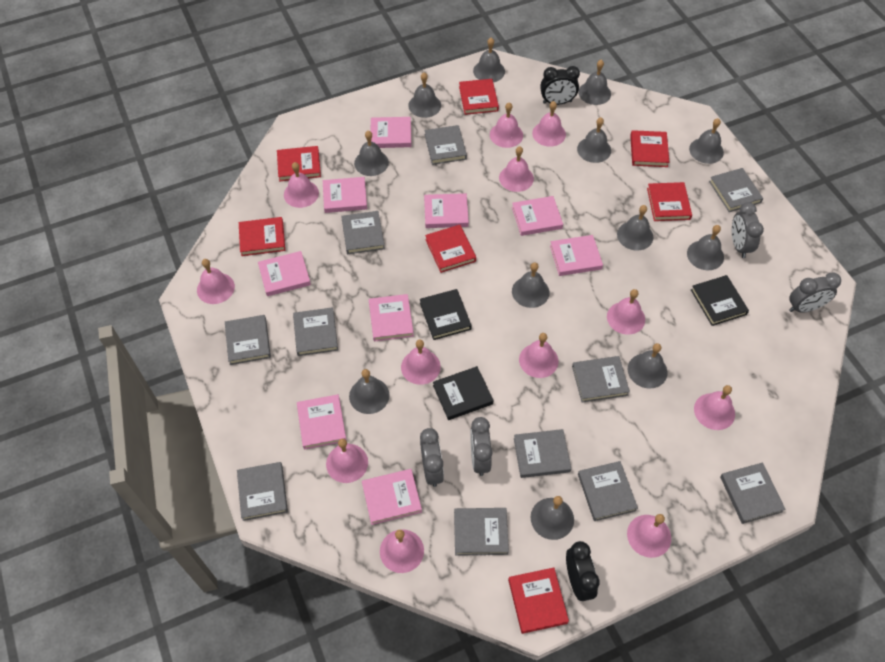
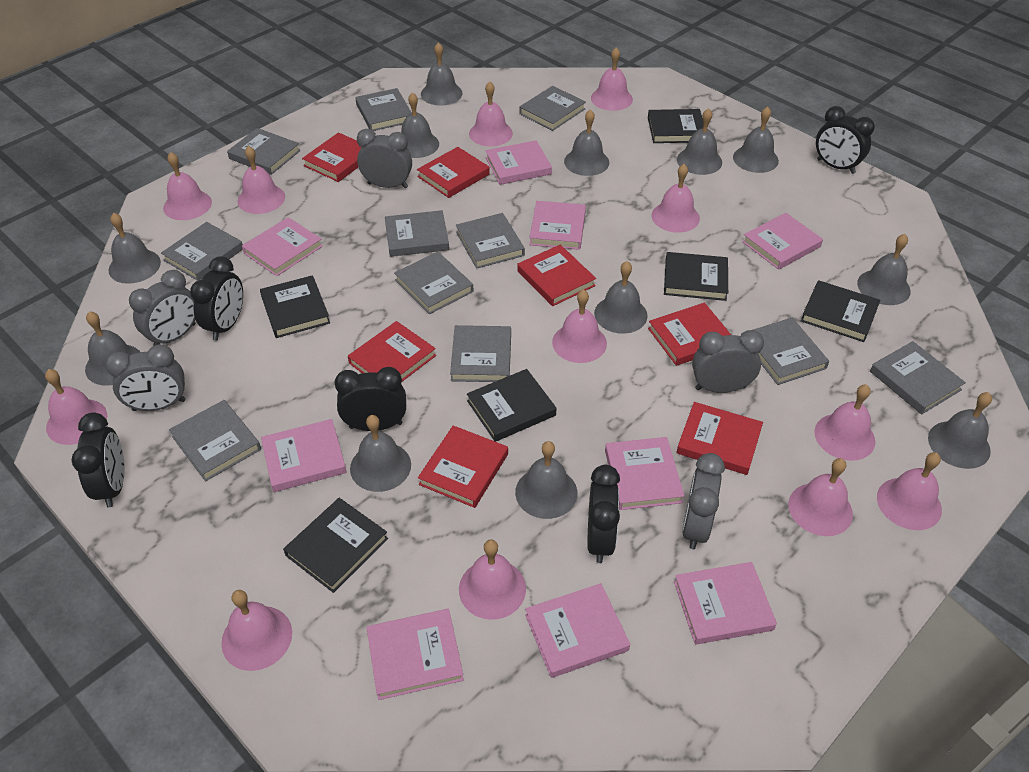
black book: [420,289,472,340] [433,366,493,420] [691,275,749,326] = 3 -> [260,275,330,338] [283,498,388,593] [467,369,556,442] [648,109,703,143] [664,252,728,301] [801,280,880,342] = 6
black clock: [540,66,580,105] [566,541,600,601] = 2 -> [71,413,125,508] [190,257,243,340] [335,367,406,431] [587,465,620,563] [816,106,875,174] = 5
grey clock: [420,428,444,487] [470,417,493,476] [732,202,764,258] [789,273,841,313] = 4 -> [105,344,185,411] [129,270,195,346] [357,129,412,188] [682,453,725,549] [692,330,764,393] = 5

